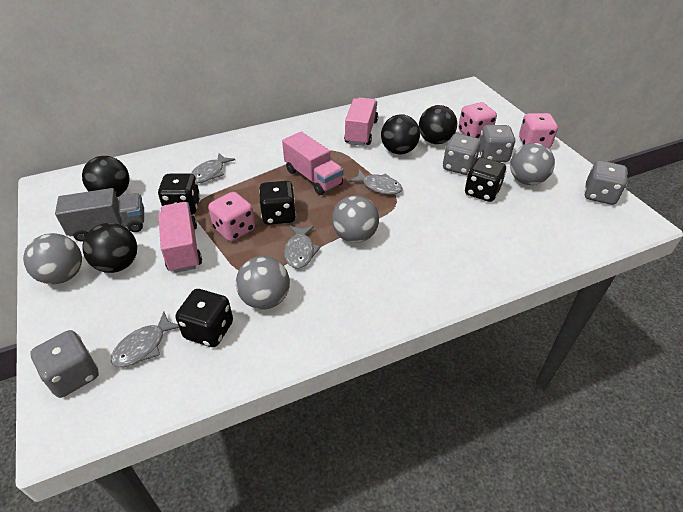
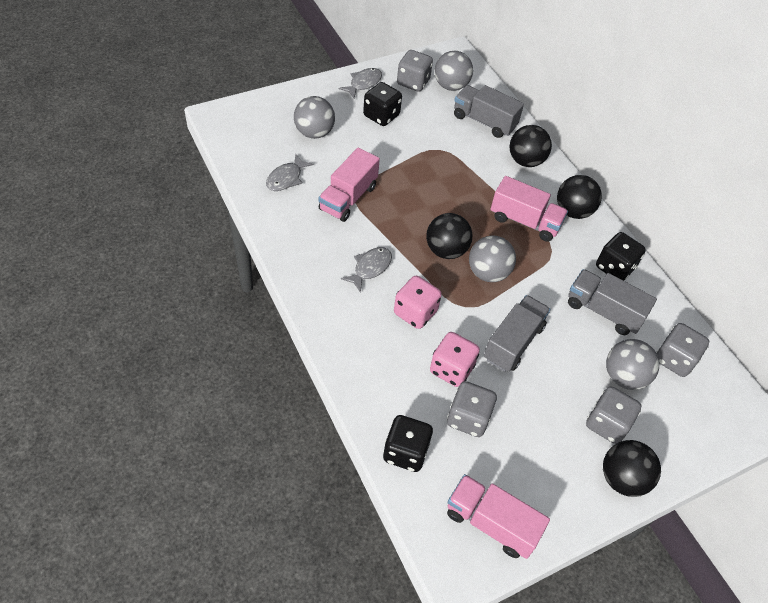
black dice: [158,173,200,215] [176,289,233,347] [259,181,296,225] [465,157,506,202] = 4 -> [363,82,402,126] [383,415,433,472] [596,232,646,281] = 3
grey fish: [111,311,179,367] [191,153,235,183] [284,226,321,269] [349,169,403,195] = 4 -> [266,154,314,191] [339,68,382,98] [341,247,392,293] = 3
grey truck: [55,188,144,241] = 1 -> [454,85,524,138] [484,295,551,372] [568,269,657,335] = 3
pink dice: [208,192,255,241] [458,102,497,139] [519,113,558,149] = 3 -> [394,276,442,329] [430,332,480,387] = 2

